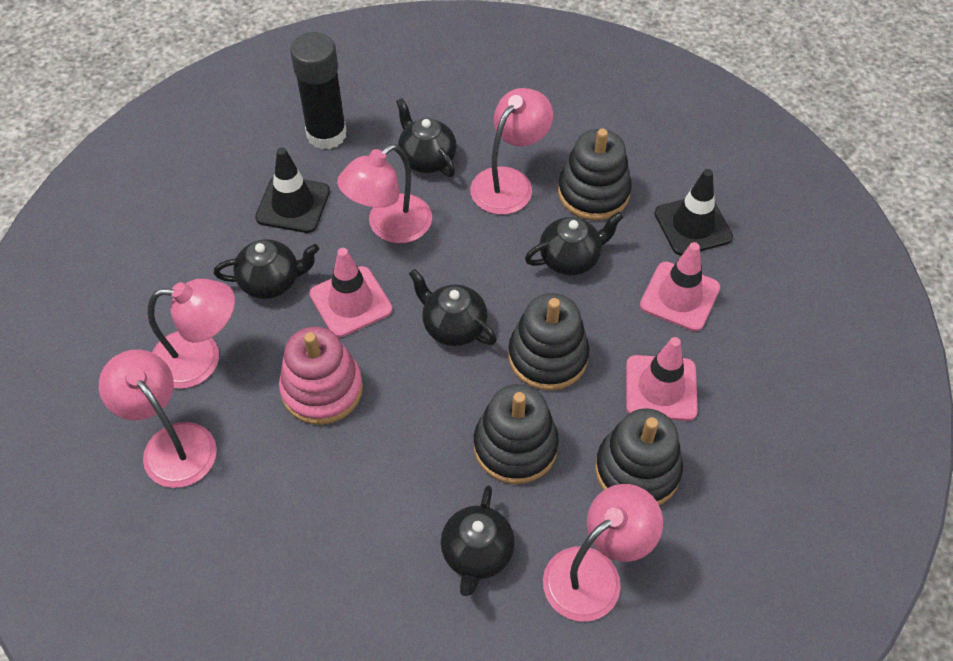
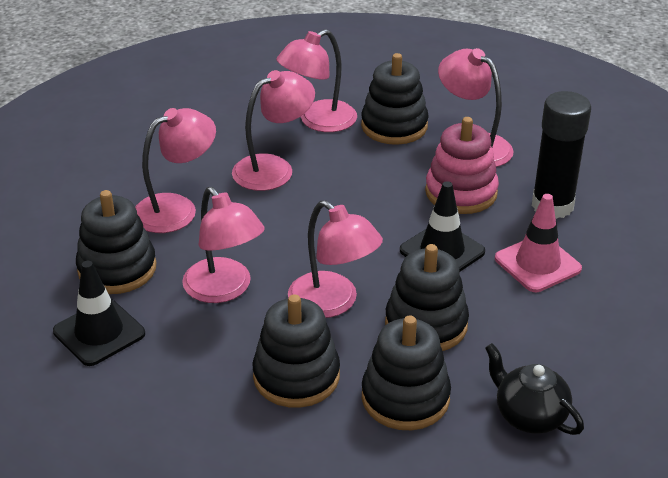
black stacking toy: [474,384,559,484] [508,293,589,391] [558,129,632,220] [595,408,683,505] = 4 -> [76,190,157,294] [253,294,340,408] [361,53,429,145] [362,315,451,430] [385,244,469,351] = 5
black teapot: [214,239,319,299] [396,98,457,177] [409,269,497,346] [441,486,515,596] [525,212,623,275] = 5 -> [485,343,584,435] = 1
pink lamp: [99,350,217,488] [147,279,235,389] [337,144,432,244] [470,88,553,215] [543,484,663,622] = 5 -> [135,108,216,233] [182,187,265,303] [232,70,315,191] [276,29,357,132] [288,200,383,318] [438,48,513,167] = 6
pink traffic cone: [310,248,392,337] [626,337,698,421] [640,242,720,332] = 3 -> [495,194,582,292] = 1

